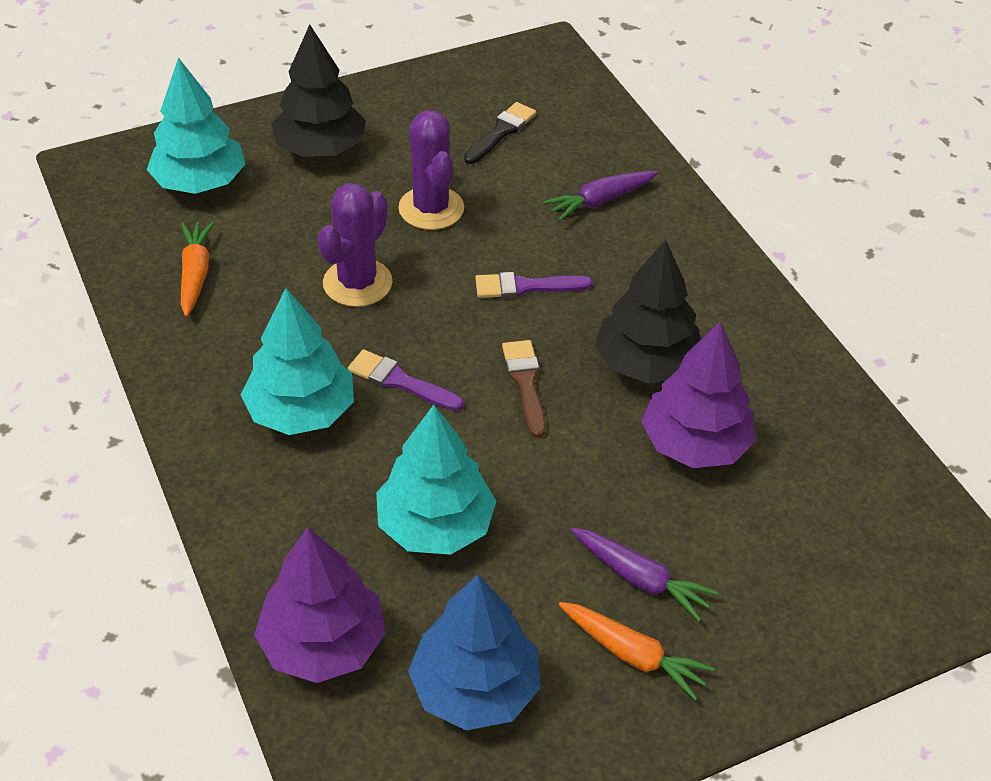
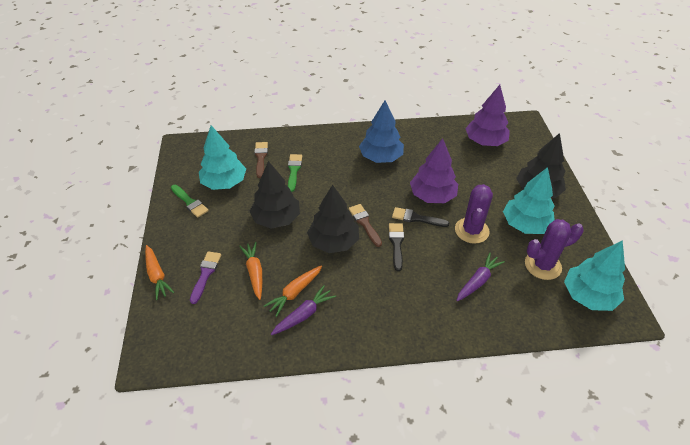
black brush: [464,102,536,164] = 1 -> [389,223,404,271] [392,207,449,227] = 2
black tree: [271,24,366,157] [595,240,701,384] = 2 -> [250,161,300,229] [307,185,359,253] [516,133,566,198] = 3
brown brush: [502,340,546,438] = 1 -> [254,142,268,178] [349,204,382,247] = 2
green brush: none = 0 -> [171,185,209,218] [288,154,302,192] = 2
orange carrot: [181,221,214,317] [559,602,715,701] = 2 -> [145,245,174,300] [239,242,262,300] [264,265,322,317] = 3
purple brush: [348,349,464,411] [475,272,593,298] = 2 -> [190,251,221,304] = 1

